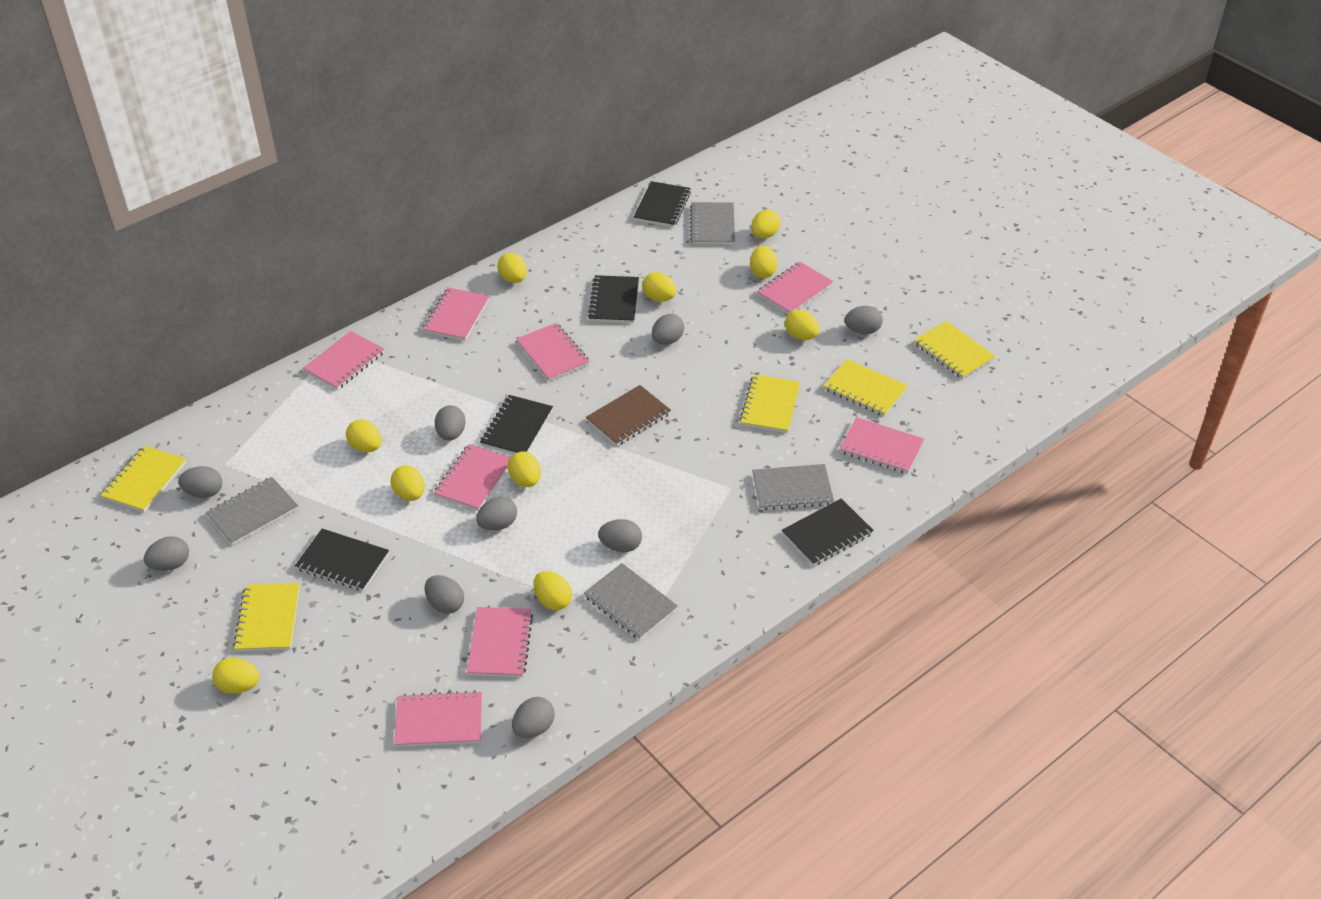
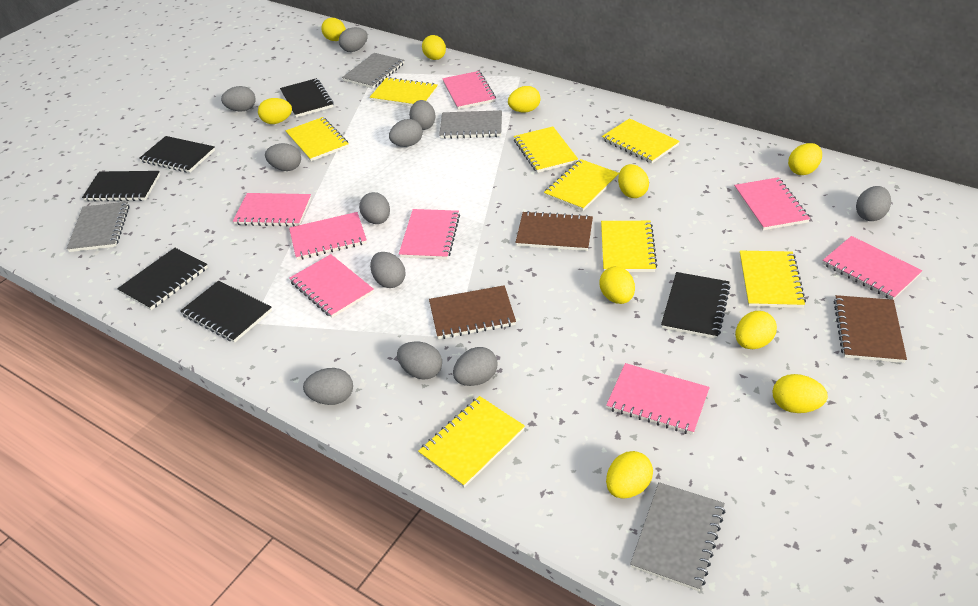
black notebook: [295,529,389,591] [480,395,553,454] [588,275,639,323] [634,181,691,227] [782,498,874,566] = 5 -> [82,171,160,201] [117,248,208,310] [139,136,215,173] [180,281,272,343] [280,78,334,118] [661,272,731,339] = 6
brown notebook: [586,385,671,446] = 1 -> [429,285,516,339] [515,211,593,251] [833,295,907,363] = 3
grey egg: [143,536,189,571] [178,466,222,498] [425,575,464,614] [435,405,466,441] [476,497,517,531] [512,697,555,738] [598,519,642,552] [652,314,684,345] [844,306,883,334] = 9 -> [221,86,255,112] [265,143,301,171] [303,368,353,405] [339,27,368,52] [359,192,390,224] [370,252,405,288] [389,119,423,147] [397,341,442,380] [409,100,436,130] [453,347,498,386] [856,186,891,221] = 11
yellow notebook: [101,446,186,512] [233,583,300,652] [739,374,800,433] [824,359,908,416] [914,321,996,379] = 5 -> [286,117,349,161] [370,77,438,106] [418,396,525,488] [514,127,578,173] [544,159,619,211] [601,221,658,272] [602,118,680,163] [740,251,806,308] = 8

